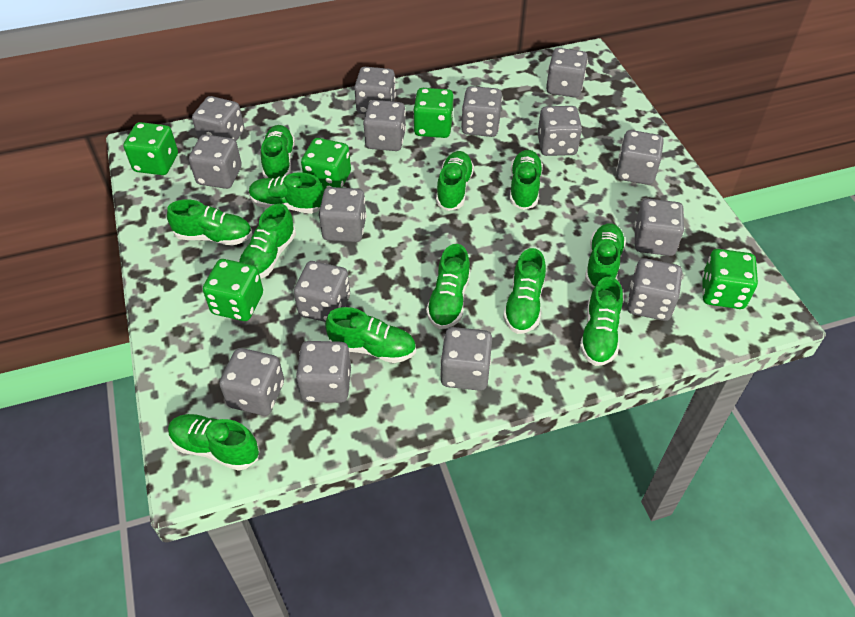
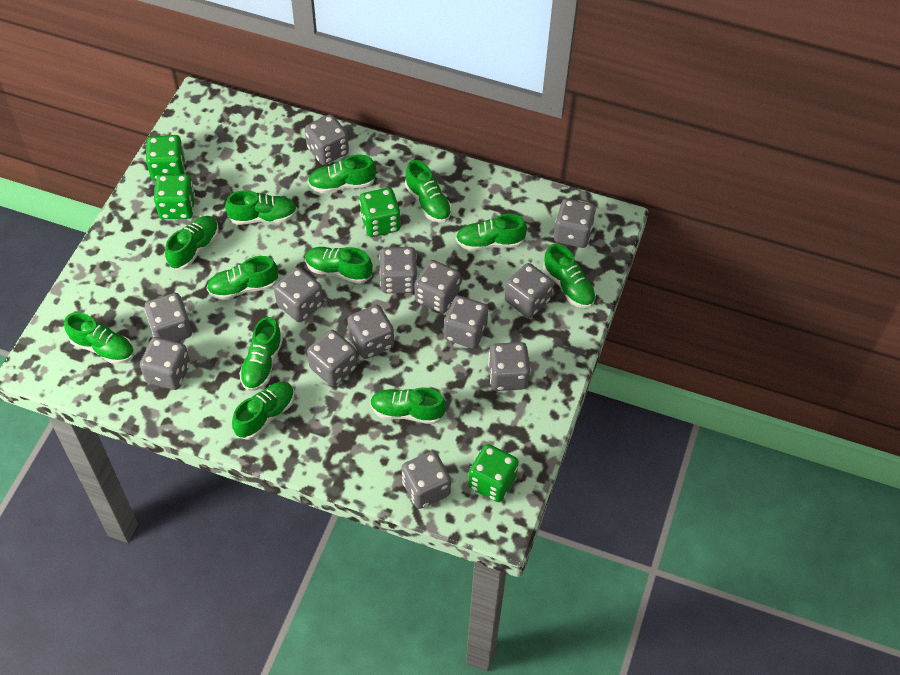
green dice: [123,122,178,175] [203,259,263,321] [301,138,351,190] [413,88,454,138] [702,249,758,309] = 5 -> [146,135,185,181] [154,174,195,219] [359,188,401,237] [468,444,519,502] = 4
grey dice: [189,134,242,189] [192,96,244,141] [219,348,284,416] [294,261,350,322] [296,341,351,403] [319,187,367,242] [354,67,396,114] [363,100,406,151] [440,327,492,391] [461,86,503,137] [538,106,582,156] [546,48,588,98] [616,130,664,185] [627,258,682,321] [635,199,684,256] = 15 -> [140,337,190,390] [145,293,192,342] [274,267,323,322] [305,114,349,165] [307,330,357,386] [347,305,394,359] [379,247,417,294] [401,451,451,509] [415,260,460,313] [444,296,488,349] [488,342,530,391] [505,263,553,318] [554,198,596,248] = 13

